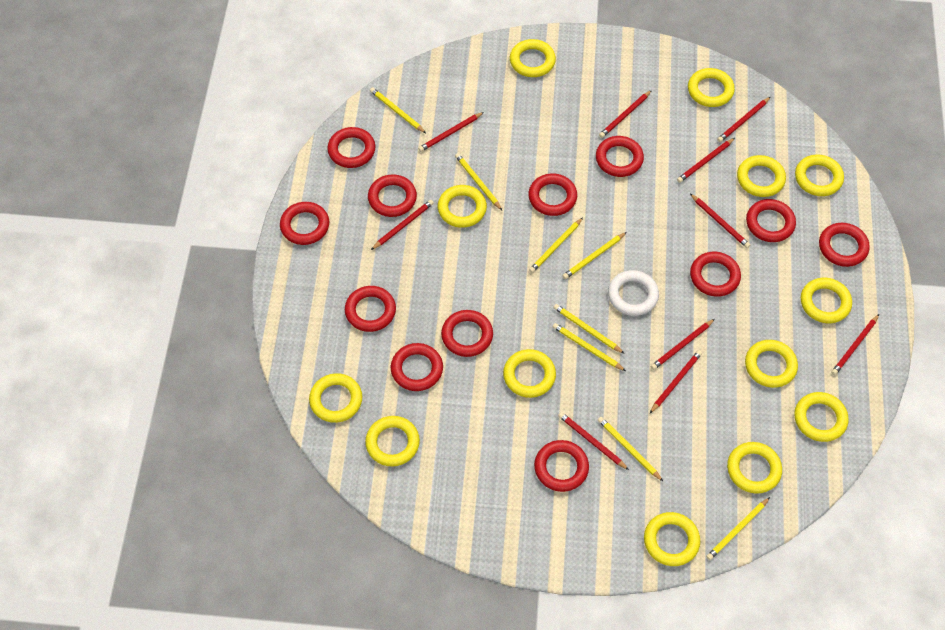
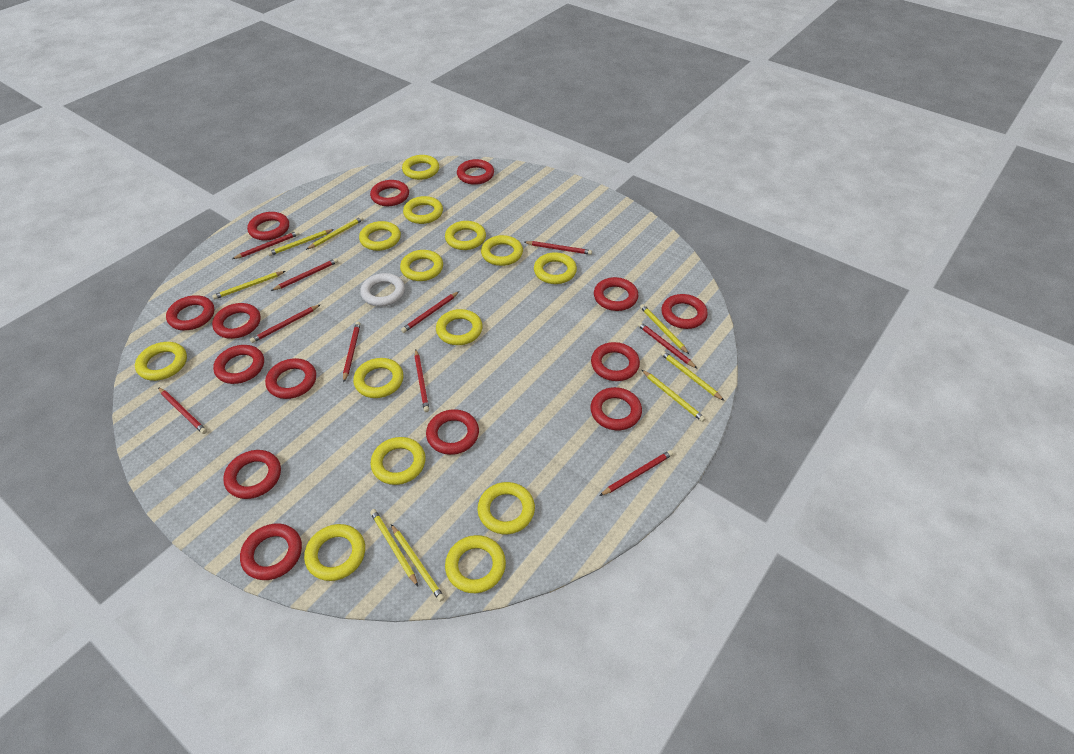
red ring: [280,202,329,245] [327,127,375,168] [345,286,396,332] [368,174,417,217] [391,343,443,391] [441,310,493,357] [528,173,577,216] [534,440,589,492] [596,136,644,177] [690,252,741,297] [746,199,796,242] [819,223,870,267] = 12 -> [166,295,214,330] [212,303,261,339] [213,345,264,384] [223,450,281,499] [240,523,302,580] [247,212,289,240] [265,358,316,399] [370,180,409,206] [426,409,479,455] [457,159,494,185] [590,387,642,430] [591,342,640,381] [594,277,638,311] [661,294,708,329] = 14
yellow ring: [309,373,362,423] [365,416,420,467] [438,185,487,228] [503,349,556,398] [510,39,556,77] [644,512,700,566] [688,68,735,107] [727,442,782,494] [737,155,786,197] [745,340,798,388] [794,392,849,442] [795,155,844,196] [801,278,852,323] = 13 -> [135,342,187,381] [304,524,365,581] [353,358,403,398] [359,221,401,251] [371,437,426,485] [400,250,443,281] [402,155,439,180] [403,196,443,224] [436,309,483,345] [445,221,486,250] [445,535,506,593] [478,482,535,534] [481,235,523,266] [534,252,577,284] = 14

